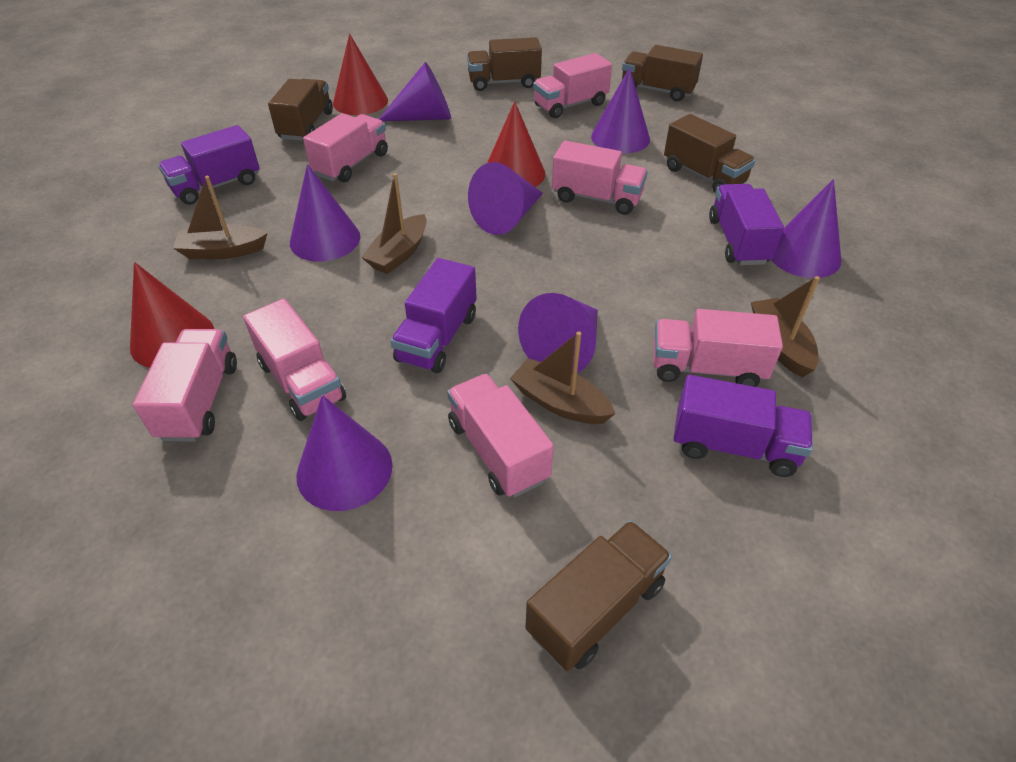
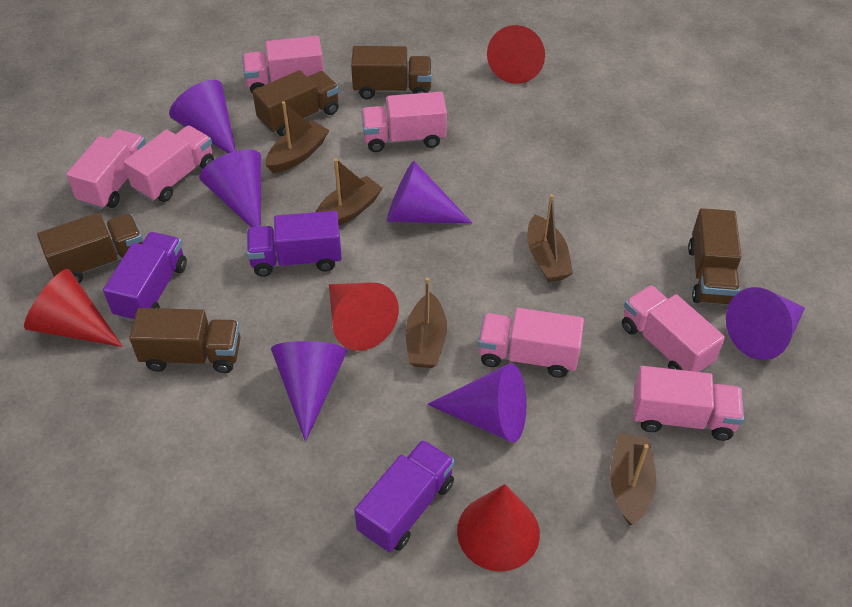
brown boat: [173,176,268,259] [361,173,427,274] [510,332,616,424] [751,276,820,377] = 4 -> [266,101,329,173] [315,158,383,226] [406,277,447,368] [527,194,573,282] [610,434,656,525] = 5
purple cone: [290,164,360,262] [296,395,393,511] [379,62,451,121] [468,162,543,235] [518,293,598,373] [591,67,650,153] [771,179,841,278] = 7 -> [169,80,236,153] [199,149,261,227] [271,341,347,442] [387,161,472,224] [427,363,526,443] [726,287,805,360] = 6
purple truck: [158,125,260,205] [391,258,477,373] [674,375,813,477] [709,184,784,265] = 4 -> [103,232,187,322] [247,211,342,277] [354,440,455,552] = 3
red cone: [130,262,214,368] [333,34,388,115] [487,101,546,187] = 3 -> [24,269,123,347] [329,283,399,351] [457,484,540,572] [487,25,545,84] = 4

